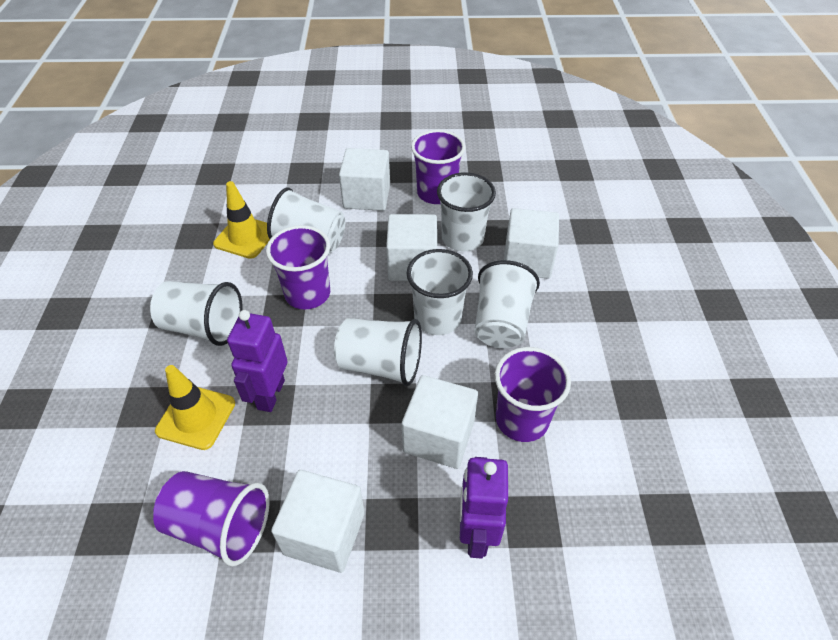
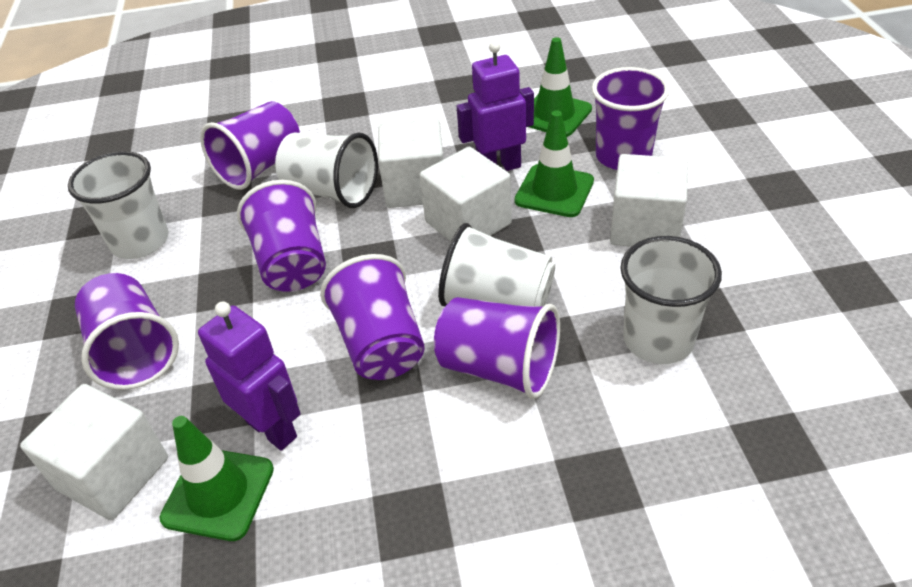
green traffic cone: none = 0 -> [160,416,274,541] [515,110,594,217] [529,37,592,137] = 3
purple cup: [153,471,270,566] [266,225,330,309] [411,130,466,204] [495,347,571,442] = 4 -> [75,273,179,390] [200,101,300,190] [237,180,326,292] [320,254,425,380] [434,297,560,399] [592,67,670,170] = 6
white cube: [271,470,365,573] [339,148,390,211] [386,214,437,281] [402,375,478,469] [504,208,559,278] = 5 -> [20,384,168,520] [378,118,444,208] [420,147,512,242] [610,154,688,247] = 4
white cup: [150,281,243,346] [267,188,345,254] [334,318,422,386] [407,249,473,335] [437,173,496,251] [474,260,540,348] = 6 -> [68,151,169,259] [275,133,378,208] [438,223,555,307] [620,236,722,364] = 4
yellow traffic cone: [155,365,235,450] [213,181,270,259] = 2 -> none = 0

